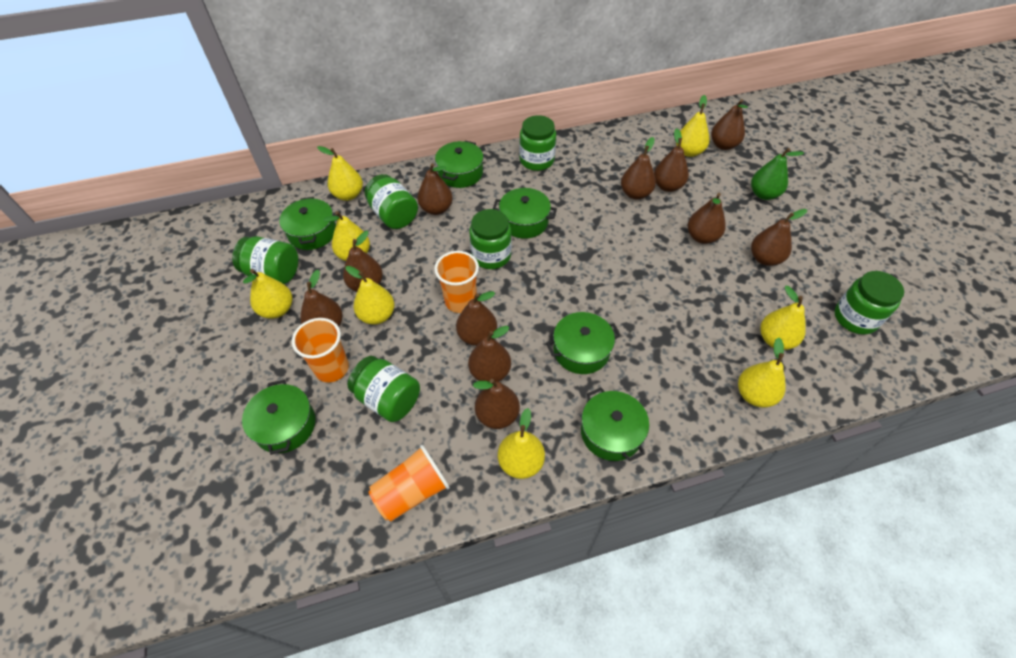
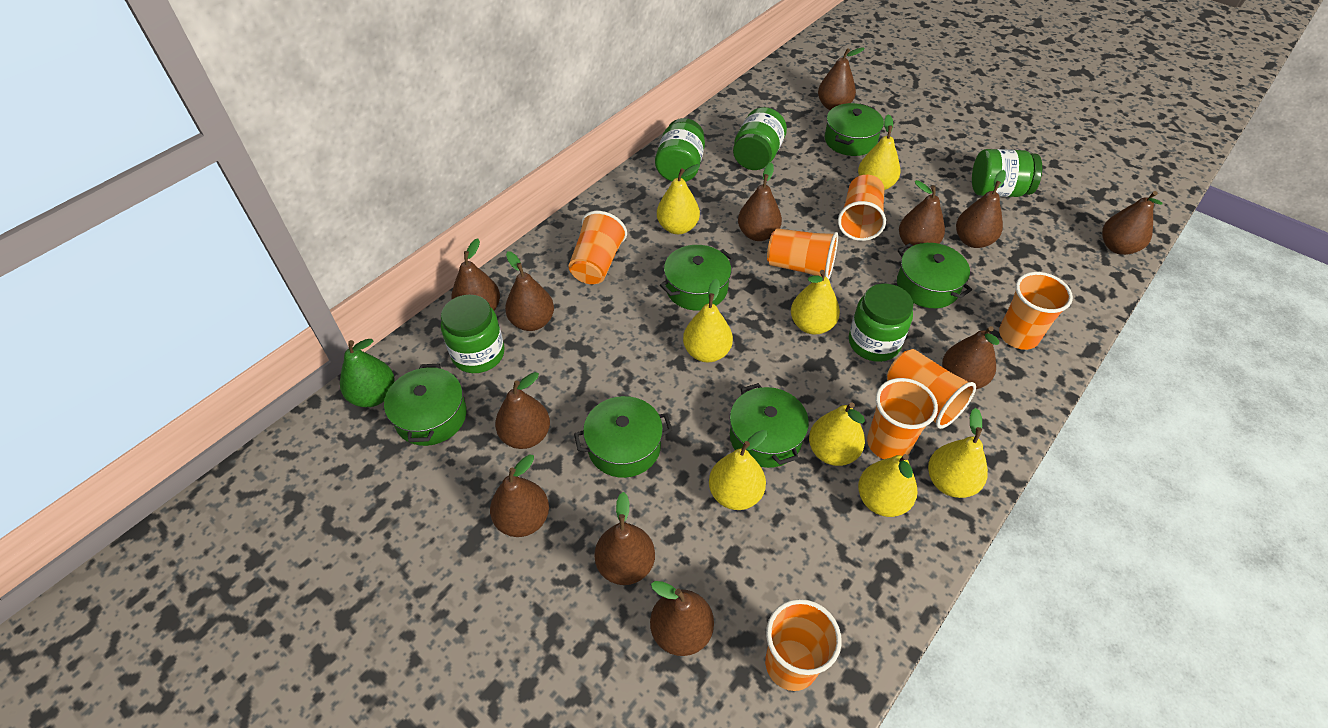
brown pear: [300,270,343,327] [343,231,383,292] [417,163,453,215] [456,291,497,346] [468,326,511,382] [473,379,520,429] [621,137,656,199] [654,128,689,192] [688,193,726,244] [711,99,748,150] [751,209,807,266] = 11 -> [451,238,500,311] [490,454,549,537] [495,372,550,449] [505,251,554,331] [594,492,655,585] [650,581,714,656] [738,163,782,241] [818,47,865,110] [899,180,945,248] [942,326,999,389] [956,170,1006,248] [1102,191,1163,255] = 12
green jar: [232,236,298,284] [348,356,420,422] [365,174,418,229] [469,209,512,269] [519,115,556,171] [835,271,904,334] = 6 -> [441,295,505,373] [655,118,705,182] [733,107,787,170] [849,283,913,362] [972,149,1042,197] = 5
orange cup: [292,318,349,382] [368,445,450,521] [434,251,479,313] = 3 -> [569,211,627,284] [765,599,842,691] [767,228,838,279] [838,175,886,241] [867,378,938,459] [887,349,976,429] [999,272,1073,350] = 7

